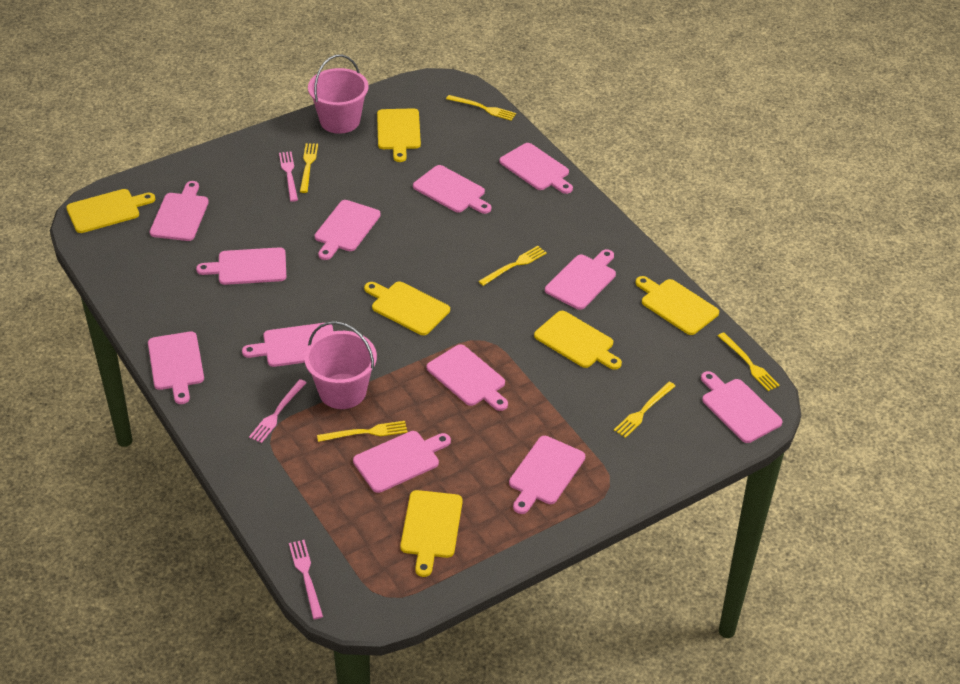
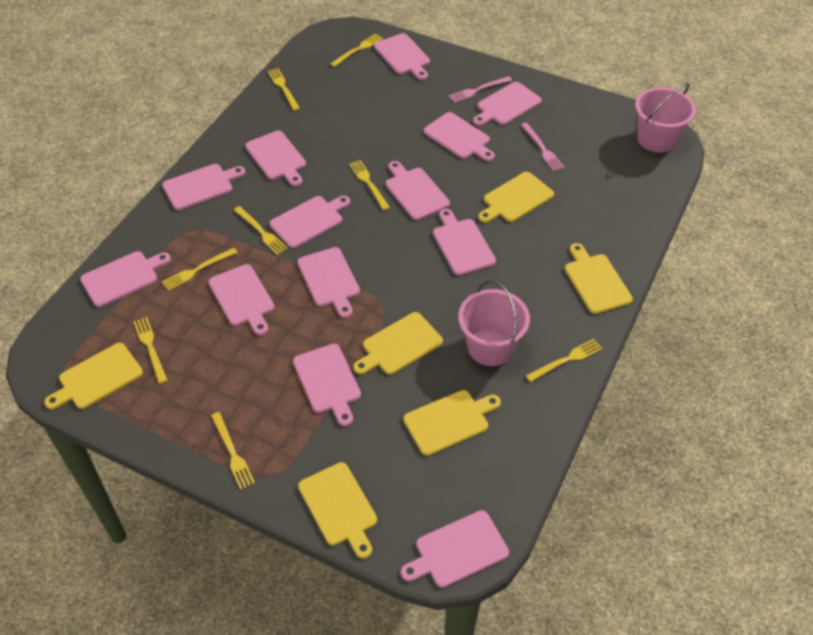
pink cutting board: [148,331,204,404] [150,181,209,241] [196,247,286,285] [242,322,333,367] [315,200,381,260] [353,431,451,493] [413,165,491,214] [427,344,508,411] [499,143,573,194] [509,436,585,514] [545,249,616,310] [701,371,783,443] = 12 -> [80,251,171,307] [162,164,246,210] [208,264,275,335] [245,130,306,186] [270,196,350,248] [293,344,361,426] [297,247,360,318] [374,33,430,80] [386,161,450,220] [401,510,509,588] [424,112,495,161] [433,209,496,275] [473,82,542,126] = 13
pink fork: [249,379,307,443] [279,151,298,202] [289,540,323,619] = 3 -> [449,76,512,103] [521,123,564,171] = 2
yellow fork: [300,143,318,193] [317,421,407,442] [446,95,516,121] [478,246,547,286] [614,382,675,438] [718,332,780,391] = 6 -> [133,317,168,384] [162,248,238,291] [211,412,255,490] [234,206,288,255] [268,68,300,111] [330,33,383,67] [349,160,390,210] [526,339,603,382] = 8

